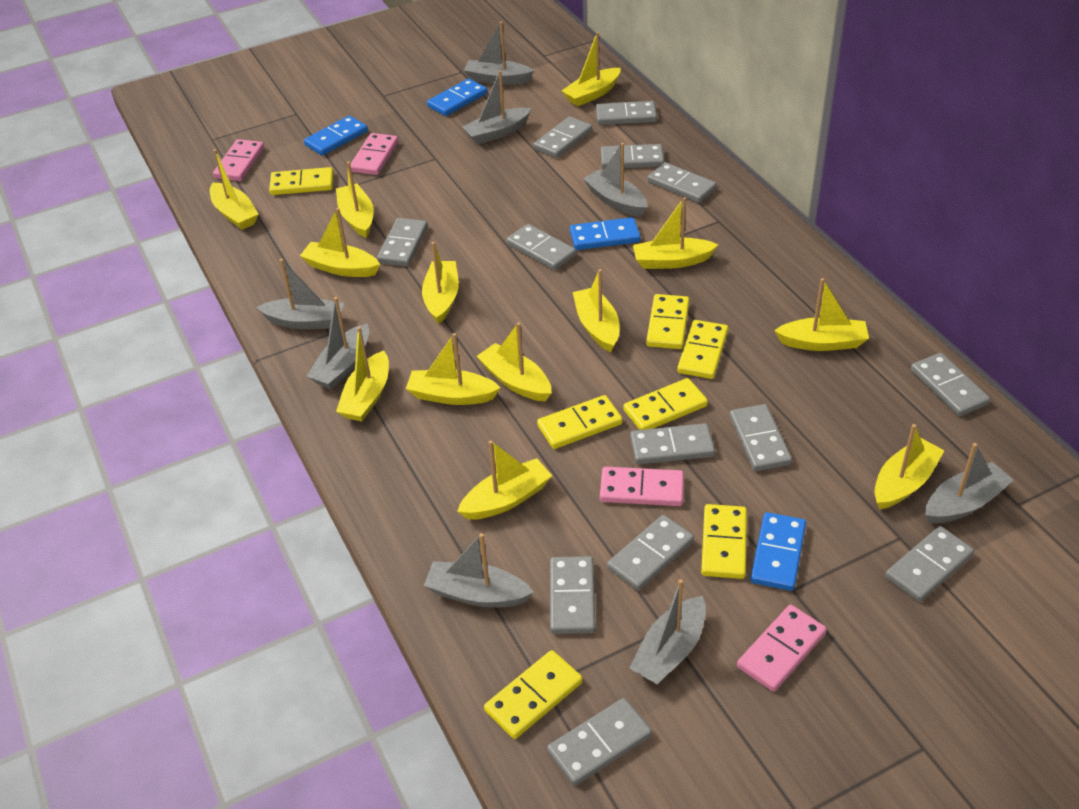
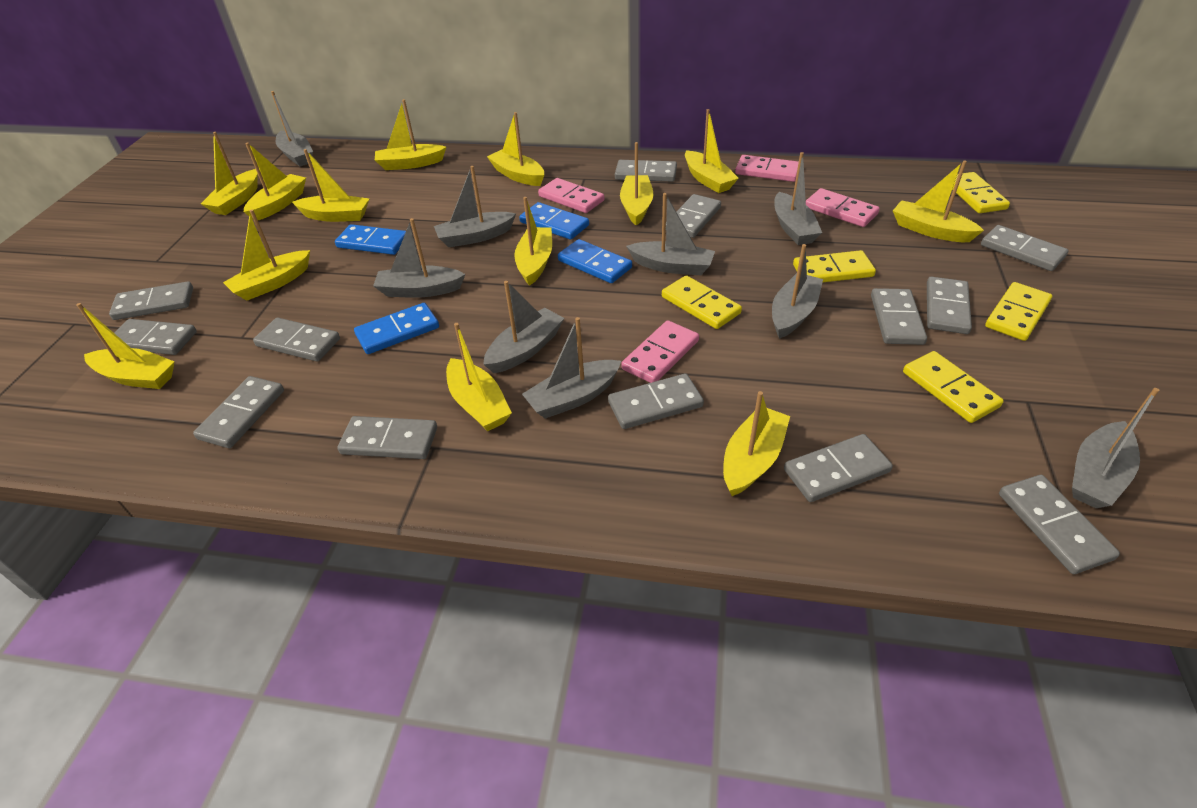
grey boat: [257,259,344,329] [306,297,369,389] [424,533,534,608] [462,70,531,144] [464,21,534,85] [583,143,647,216] [629,579,706,685] [925,443,1013,524] = 8 -> [271,91,313,166] [373,218,466,298] [434,166,516,247] [483,281,564,373] [522,317,621,419] [626,193,715,275] [772,244,823,339] [774,152,822,245] [1072,388,1159,508] = 9
yellow domino: [269,167,333,195] [484,650,583,739] [537,395,622,449] [623,378,708,430] [646,294,689,349] [677,320,728,379] [701,504,747,579] = 7 -> [662,275,742,329] [793,250,876,283] [903,351,1004,423] [952,172,1010,213] [985,282,1052,341] = 5

